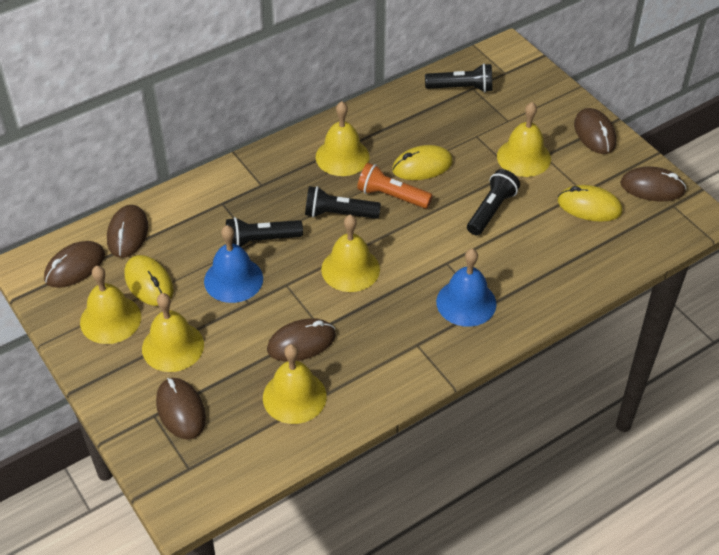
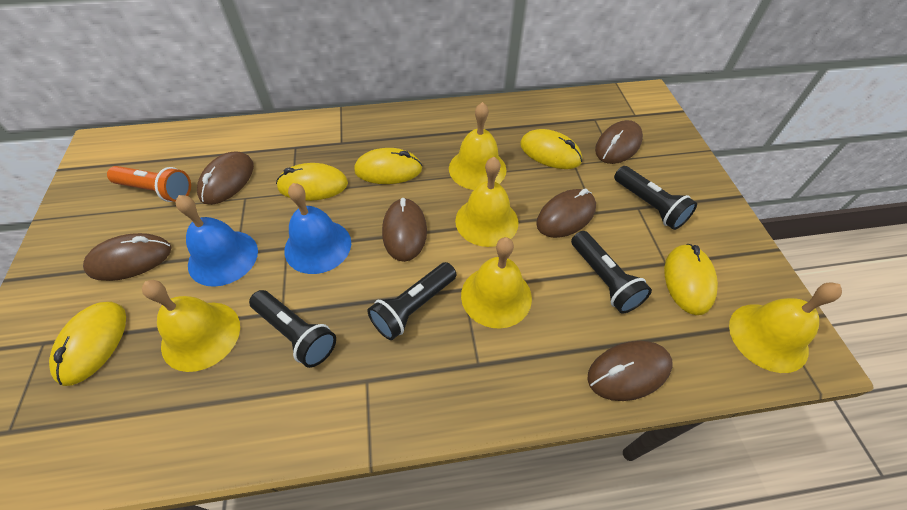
yellow bell: [80,266,141,344] [142,293,204,372] [263,344,327,424] [316,101,370,176] [321,215,380,292] [497,102,551,177] = 6 -> [142,280,240,372] [449,102,507,190] [455,157,518,247] [461,237,532,329] [729,282,842,373] = 5
yellow mouse: [124,255,174,306] [392,145,453,180] [558,185,622,222] = 3 -> [49,302,126,386] [276,163,348,201] [354,148,422,184] [520,129,582,169] [664,244,718,315] = 5

